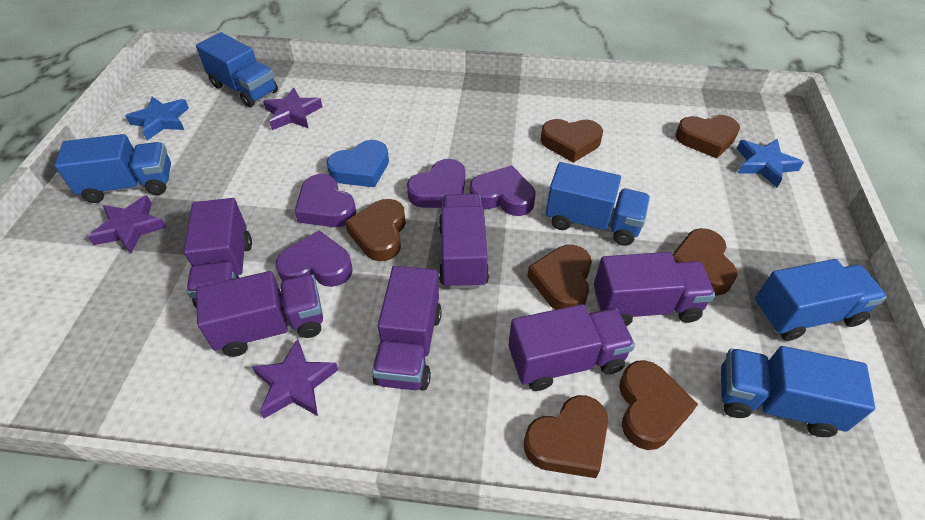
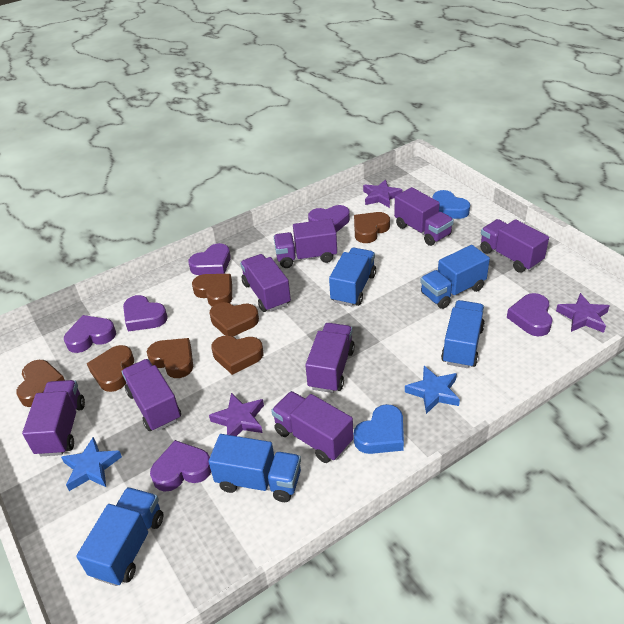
blue heart: [326,140,389,187] = 1 -> [354,404,404,454] [433,190,470,219] = 2
purple heart: [276,230,353,287] [294,174,356,227] [407,159,465,208] [470,165,536,216] = 4 -> [64,315,116,353] [123,295,168,331] [150,440,211,492] [188,243,231,275] [308,205,350,232] [507,293,553,336] = 6
purple truck: [184,198,252,308] [196,271,323,357] [372,266,442,390] [439,194,489,289] [509,304,635,391] [594,252,715,326] = 6 -> [22,380,85,456] [121,359,181,431] [240,254,291,312] [271,391,353,463] [274,219,337,268] [305,323,355,393] [394,187,454,246] [480,219,549,273] = 8

